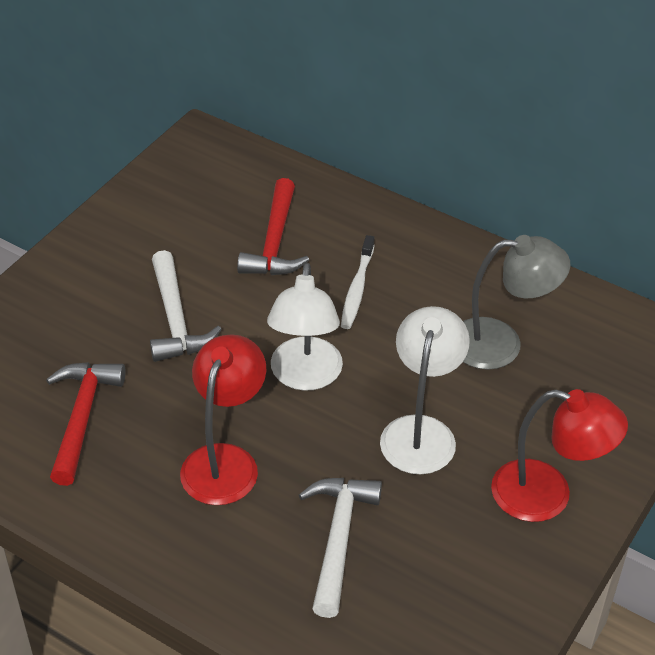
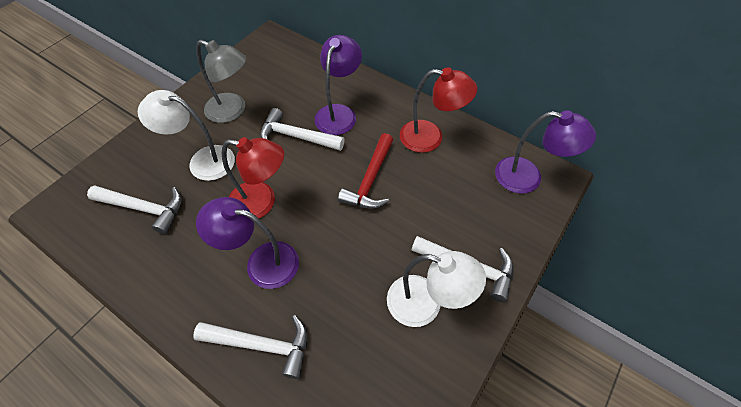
purple lamp: none = 0 -> [196,197,299,289] [315,35,362,135] [495,110,596,194] = 3
red hammer: [46,362,125,486] [237,178,309,275] = 2 -> [338,133,393,209] = 1
white hammer: [150,250,222,362] [299,478,382,618] = 2 -> [87,185,182,234] [193,315,308,379] [260,108,344,151] [412,236,514,302] = 4
white toothbrush: [341,235,375,329] = 1 -> none = 0

